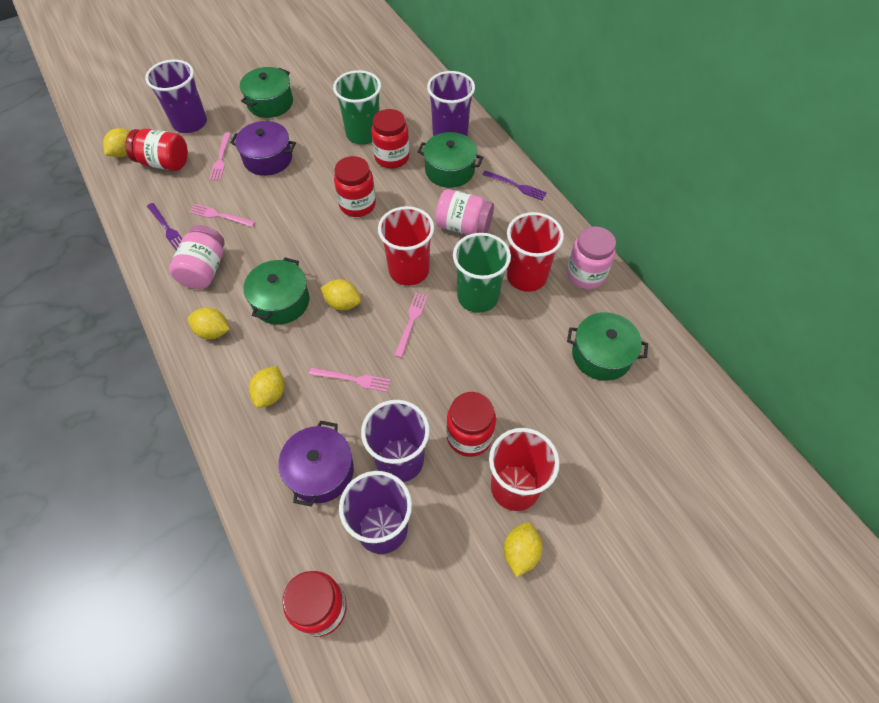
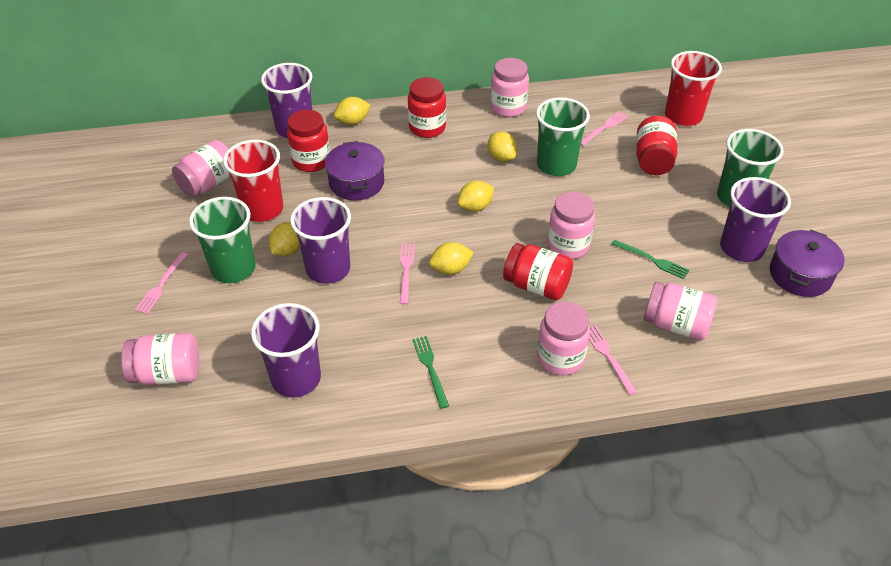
green cup: [333,70,381,145] [453,233,511,313] = 2 -> [189,197,256,283] [536,97,590,176] [717,129,784,207] = 3
green fork: none = 0 -> [412,336,449,409] [611,239,689,279] = 2
green pot: [240,67,293,118] [244,257,310,325] [417,132,483,188] [567,312,648,381] = 4 -> none = 0
pink jar: [169,225,225,289] [435,189,494,235] [567,227,616,289] = 3 -> [121,333,199,385] [172,140,231,197] [490,58,529,117] [537,302,590,375] [547,192,595,259] [644,282,717,340] = 6
purple fork: [147,203,182,250] [482,171,547,201] = 2 -> none = 0
red cup: [378,206,434,286] [489,428,560,511] [507,212,564,292] = 3 -> [223,140,283,222] [665,51,722,126] = 2
red jar: [125,129,188,171] [282,571,347,637] [334,156,376,217] [371,109,409,169] [446,392,496,457] = 5 -> [287,109,330,172] [408,77,446,138] [503,243,573,300] [636,116,677,175] = 4

